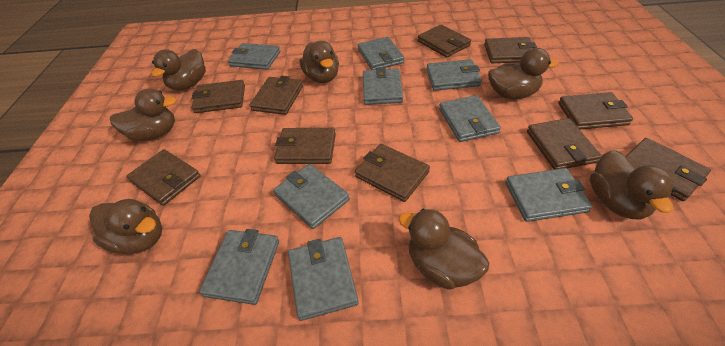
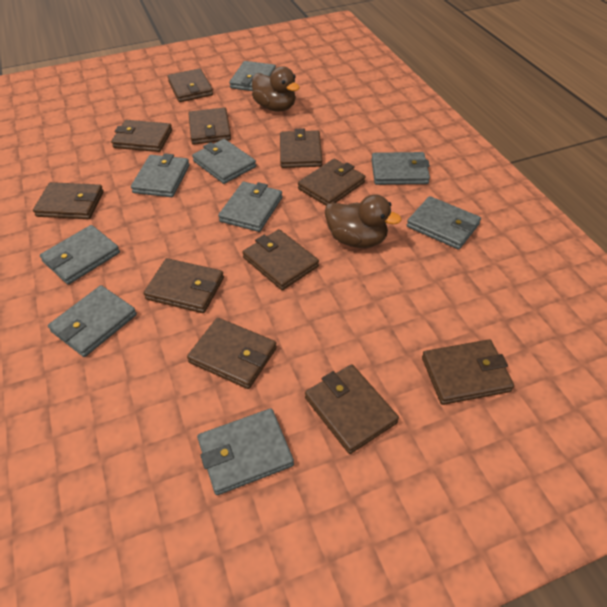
brown duck: [89,199,162,254] [110,88,176,141] [151,49,206,90] [300,41,339,83] [398,209,489,290] [488,48,559,99] [590,150,676,220] = 7 -> [252,66,300,112] [325,194,401,248] = 2
brown wallet: [126,149,201,206] [192,80,245,113] [250,76,303,115] [274,128,336,164] [355,144,430,202] [417,24,471,58] [484,37,537,63] [527,118,602,170] [558,92,633,129] [626,138,711,201] = 10 -> [33,182,104,219] [111,120,172,152] [143,258,224,313] [167,68,213,102] [187,318,277,389] [188,107,231,145] [243,229,319,290] [280,128,322,168] [298,159,365,206] [305,364,399,454] [422,339,514,405] = 11

